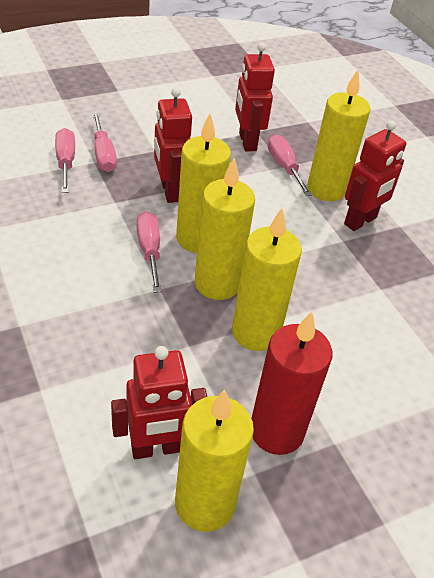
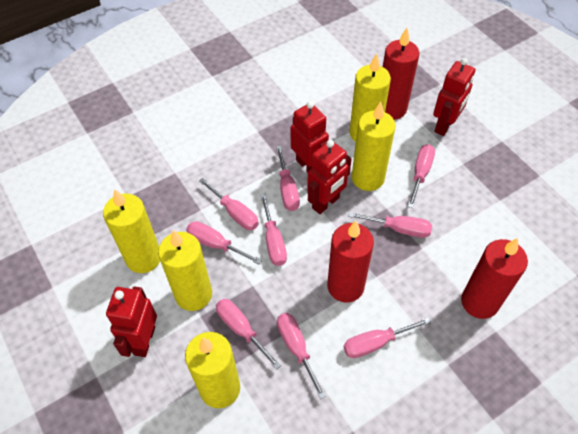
pink screwdriver: [55,128,75,193] [92,112,117,172] [137,211,161,293] [268,135,312,196] = 4 -> [186,221,262,264] [199,178,259,230] [216,299,281,370] [260,194,287,266] [276,146,300,211] [277,313,326,399] [343,318,431,358] [348,212,432,238] [408,144,435,208] = 9
red candle: [251,311,332,455] = 1 -> [327,221,374,302] [383,28,419,120] [461,238,528,319] = 3

